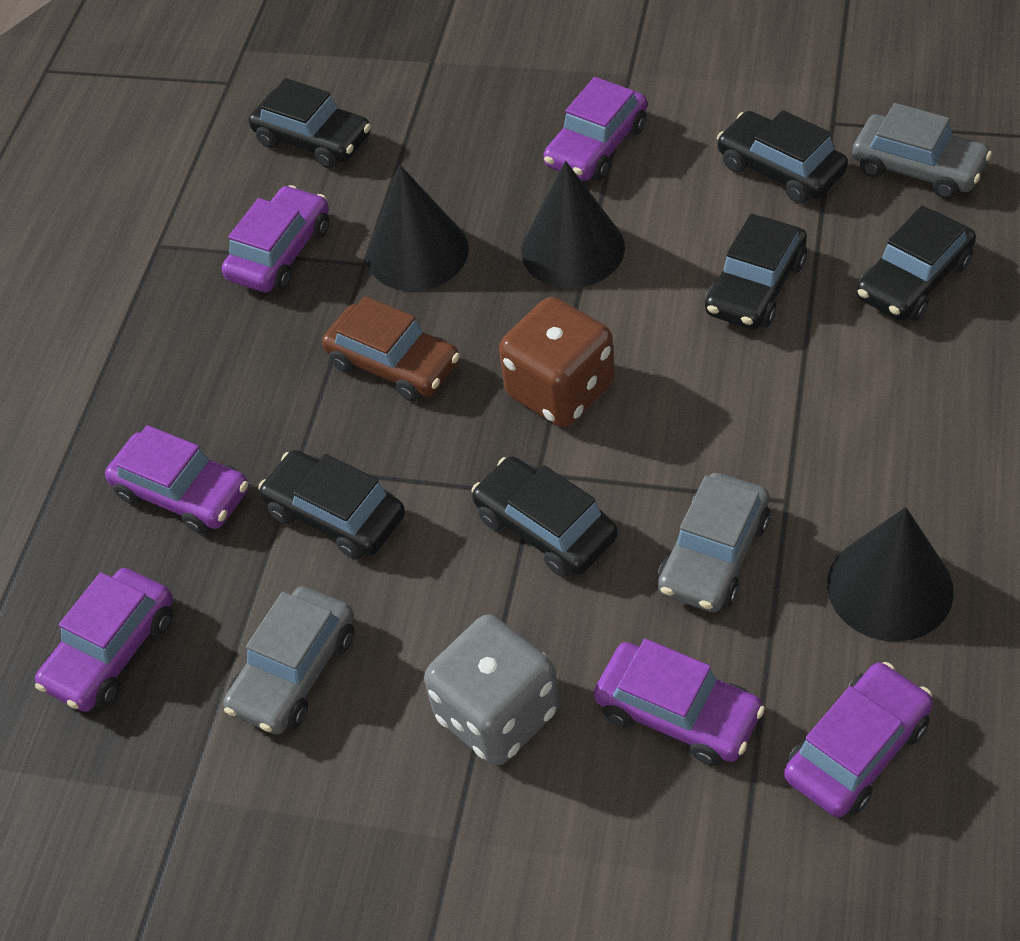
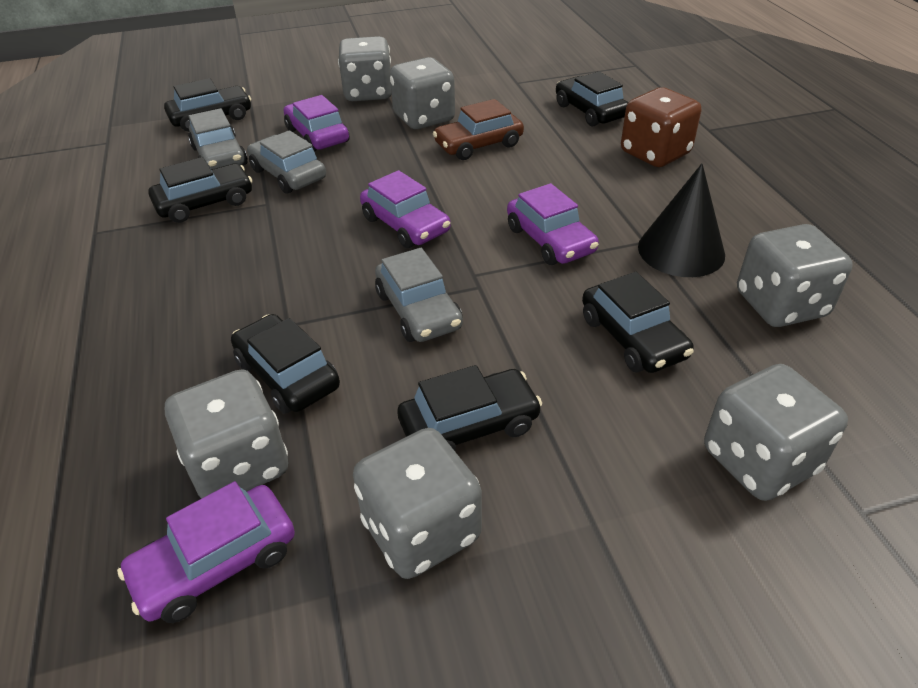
black cone: [367,165,469,291] [521,161,625,288] [827,507,954,642] = 3 -> [638,164,725,277] = 1
grey dice: [424,615,560,765] = 1 -> [165,369,288,499] [338,36,391,101] [353,428,482,579] [390,57,455,129] [704,364,848,501] [737,224,853,327] = 6
purple car: [35,568,173,712] [105,425,249,534] [222,185,329,292] [543,77,647,181] [594,639,765,766] [784,662,933,818] = 6 -> [117,481,295,623] [284,95,349,152] [360,170,451,248] [507,183,599,265] = 4

